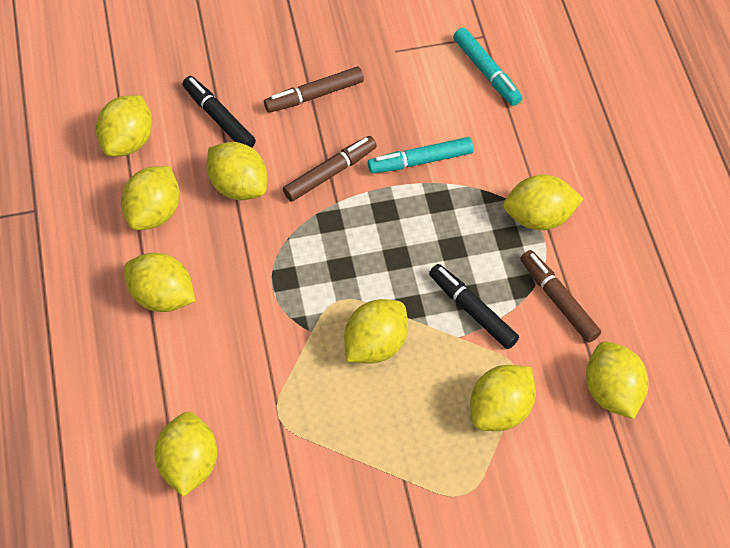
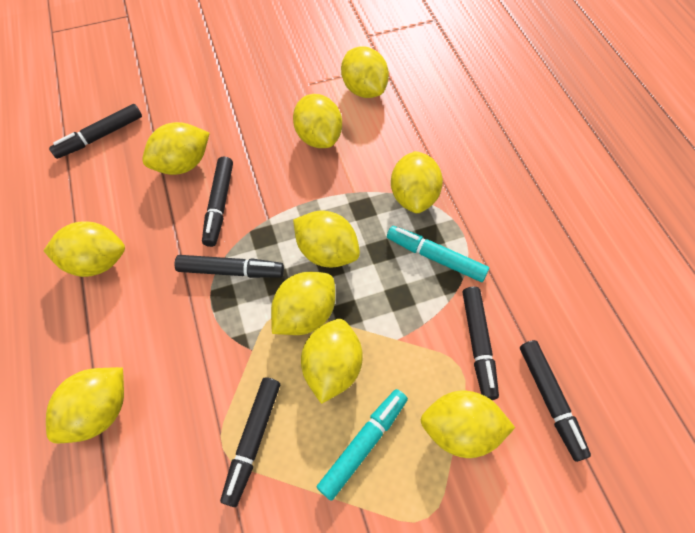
black marker: [182,76,256,148] [429,264,519,349] = 2 -> [49,104,142,159] [175,255,284,278] [202,157,233,247] [220,377,280,507] [463,287,499,400] [520,340,591,462] = 6
brown marker: [264,67,364,113] [283,136,377,202] [520,250,601,343] = 3 -> none = 0
yellow lemon: [96,95,152,157] [121,166,180,230] [124,253,195,312] [155,412,217,497] [207,142,267,200] [344,299,408,364] [470,365,536,431] [503,175,583,230] [586,341,649,419] = 9 -> [43,222,125,277] [46,367,124,443] [142,122,210,175] [271,272,335,335] [293,94,342,148] [293,210,360,267] [301,319,363,404] [341,46,389,98] [391,151,443,213] [421,391,515,458] = 10

